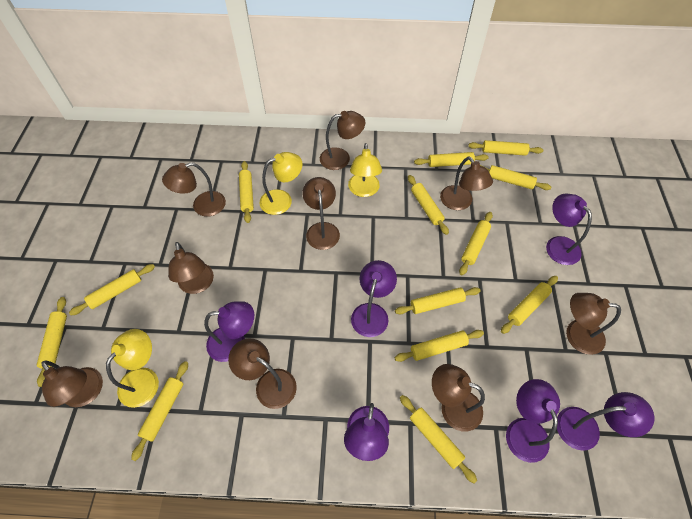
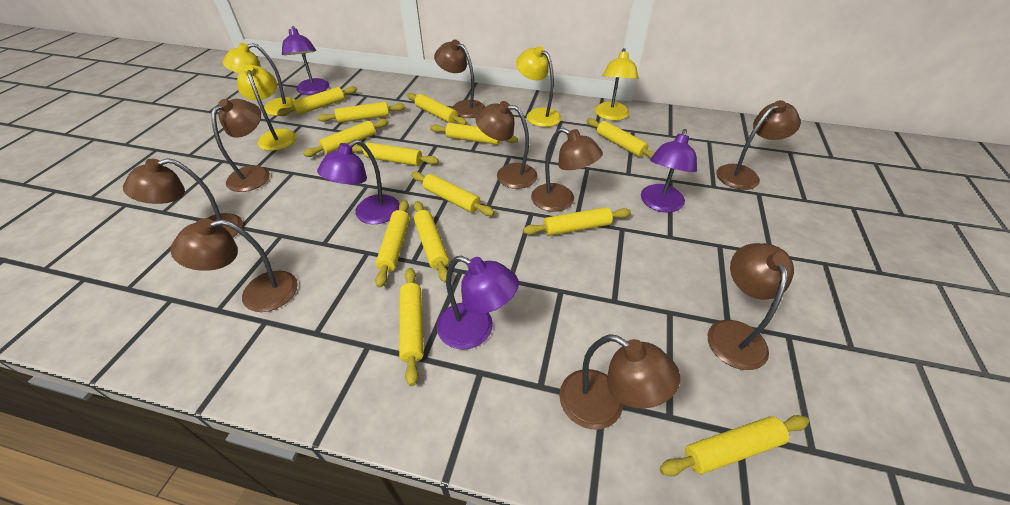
purple lamp: [204,301,254,362] [344,403,389,461] [351,260,397,337] [506,379,560,463] [546,194,592,265] [557,392,655,451] = 6 -> [282,26,329,95] [317,140,400,224] [437,256,519,350] [641,129,697,212] = 4
yellow lamp: [106,329,159,408] [259,152,303,215] [348,143,382,197] = 3 -> [222,43,295,116] [237,64,297,151] [516,46,561,127] [595,48,638,121] = 4

